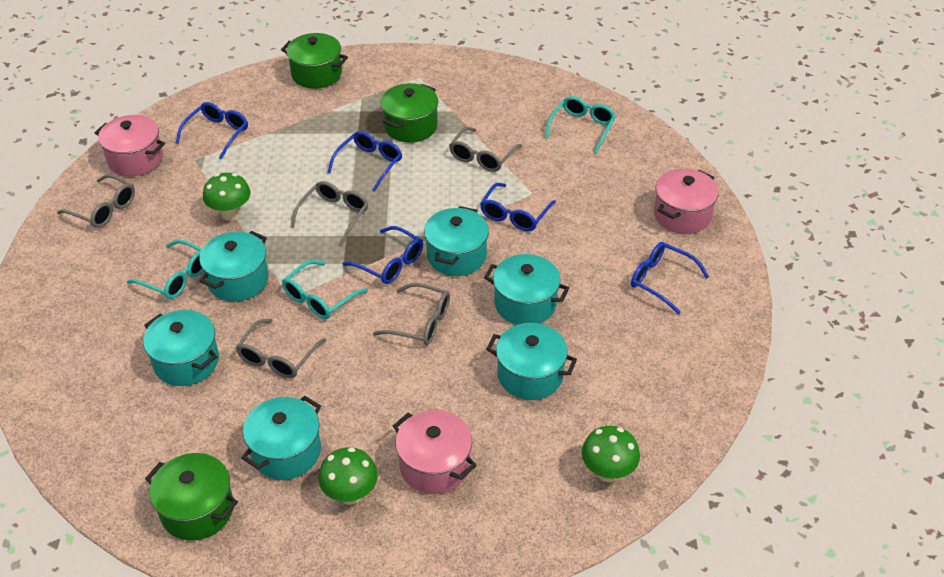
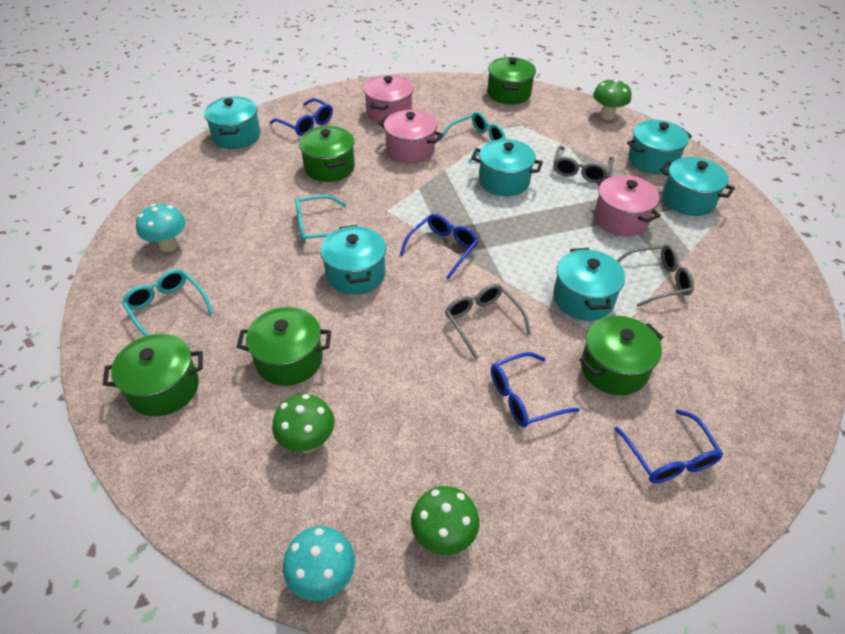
blue glasses: [176,102,248,159] [328,131,402,192] [343,226,423,284] [480,183,556,231] [631,242,709,314] = 5 -> [270,98,333,136] [400,214,479,280] [491,352,580,427] [614,409,723,484] = 4
green pot: [145,453,238,541] [281,33,348,89] [381,83,438,143] = 3 -> [102,333,203,416] [237,307,331,386] [299,126,355,182] [487,57,536,105] [579,316,664,395] = 5
grey glasses: [57,174,135,228] [236,319,326,378] [291,181,368,245] [373,283,450,345] [449,127,522,172] = 5 -> [445,284,531,360] [553,145,615,183] [616,244,694,307] = 3
turquoise mushroom: none = 0 -> [136,204,186,252] [283,526,355,601] = 2

